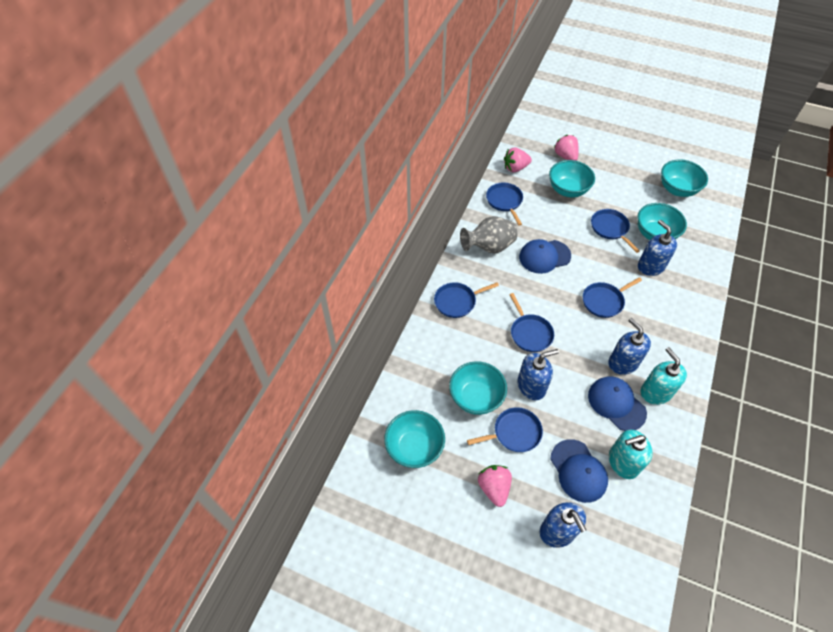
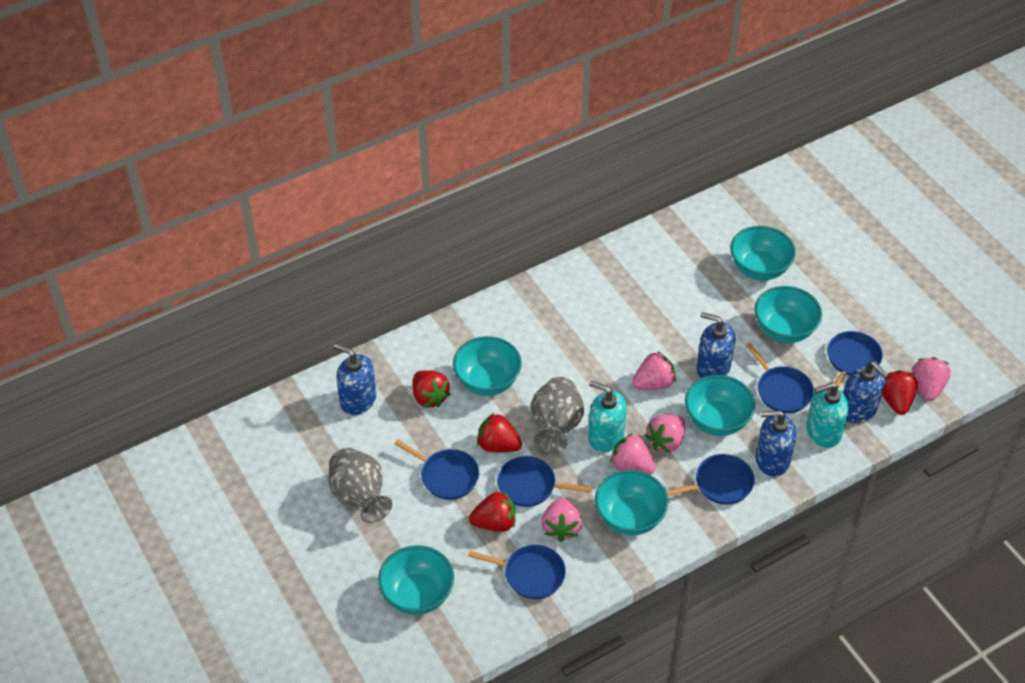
blue cap: [519,239,571,274] [550,439,608,503] [588,376,647,431] = 3 -> none = 0
grey vase: [460,216,517,253] = 1 -> [329,448,392,523] [531,377,584,453] = 2
pink strawberry: [478,465,512,507] [504,147,532,172] [554,135,579,161] = 3 -> [541,497,582,542] [610,433,656,475] [632,351,676,390] [645,415,685,453] [912,357,951,401] = 5
red strawberry: none = 0 -> [413,370,451,408] [469,491,516,532] [477,413,522,452] [882,370,918,415] = 4
turquoise bowl: [384,410,445,468] [449,361,507,415] [549,160,595,197] [637,203,687,240] [661,159,708,197] = 5 -> [378,545,454,615] [453,336,522,396] [595,470,668,536] [685,375,755,436] [730,226,796,280] [755,286,822,343] = 6

